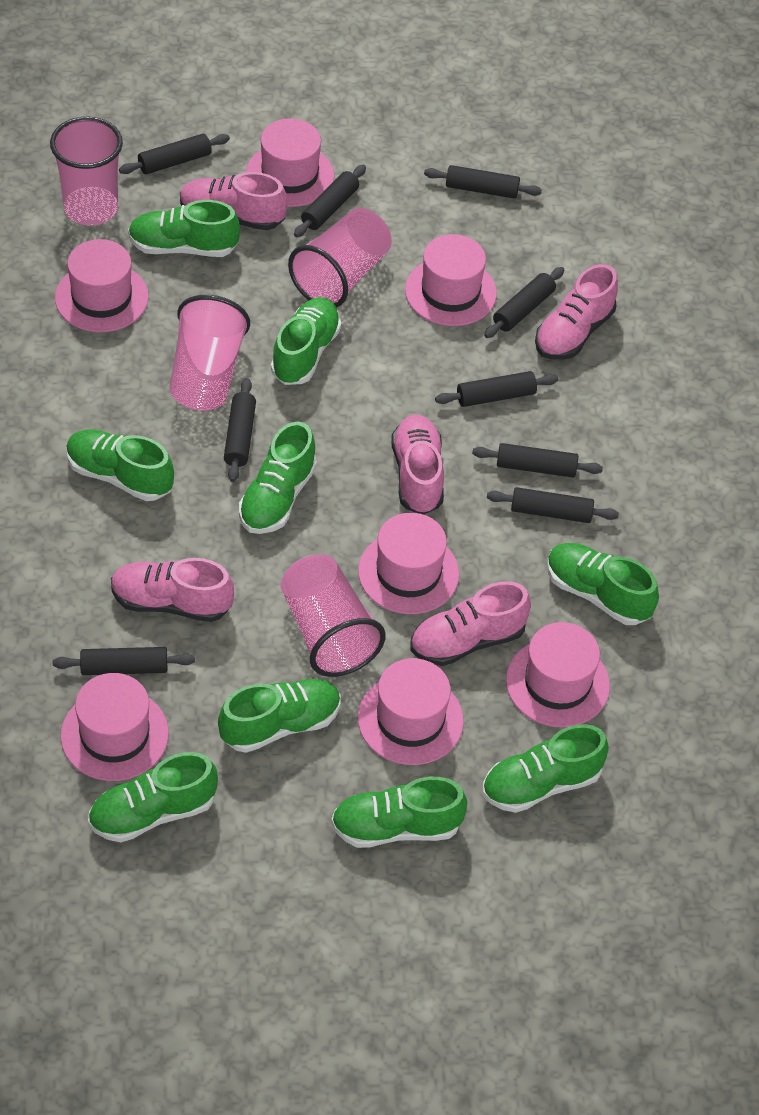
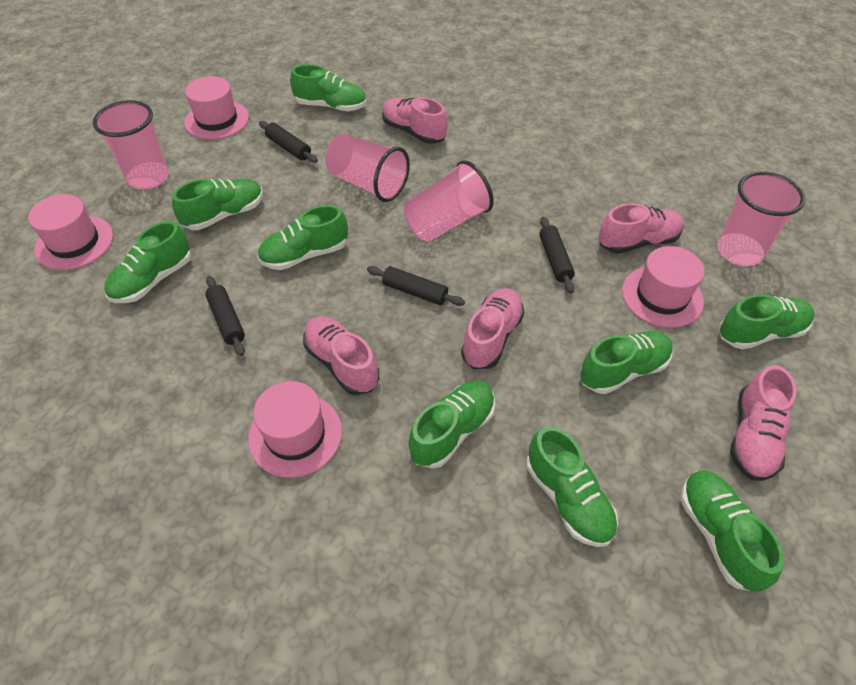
black rolling pin: [53,647,195,675] [119,134,230,174] [224,378,256,482] [294,165,366,237] [424,165,542,199] [435,371,558,407] [472,443,603,478] [484,267,564,338] [487,487,619,523] = 9 -> [205,276,245,356] [259,121,318,163] [367,266,465,306] [540,217,575,293] = 4
pink hat: [55,239,149,332] [61,673,169,781] [246,118,334,207] [358,513,459,614] [358,658,464,765] [405,234,497,326] [506,622,610,728] = 7 -> [28,194,113,270] [184,76,249,140] [248,381,342,478] [622,246,704,328] = 4

